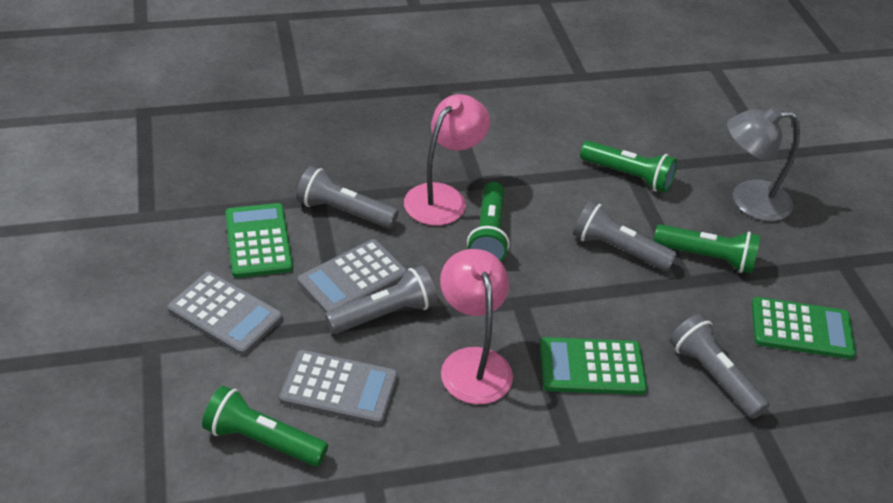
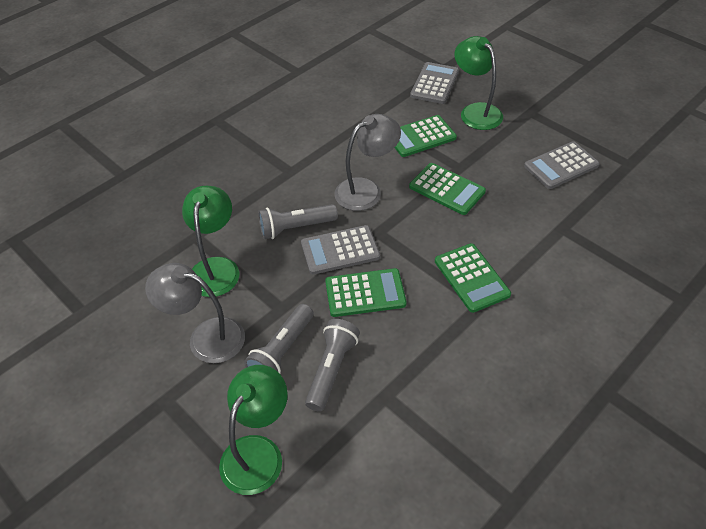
green calculator: [225,203,293,278] [539,337,647,395] [752,297,856,359] = 3 -> [325,268,407,317] [395,115,457,157] [409,163,486,215] [435,243,511,313] = 4
green flashlight: [202,386,328,467] [467,182,509,261] [580,141,677,193] [653,224,761,273] = 4 -> none = 0
green lamp: none = 0 -> [182,186,239,297] [219,365,288,495] [455,36,503,130] = 3
grey flashlight: [296,166,399,229] [325,266,437,334] [573,201,677,271] [670,314,770,419] = 4 -> [244,304,313,374] [258,204,338,239] [305,319,360,412] = 3
grey lamp: [727,107,800,221] = 1 -> [145,263,245,363] [334,114,401,211] = 2
pink lamp: [404,94,490,226] [440,249,513,404] = 2 -> none = 0

